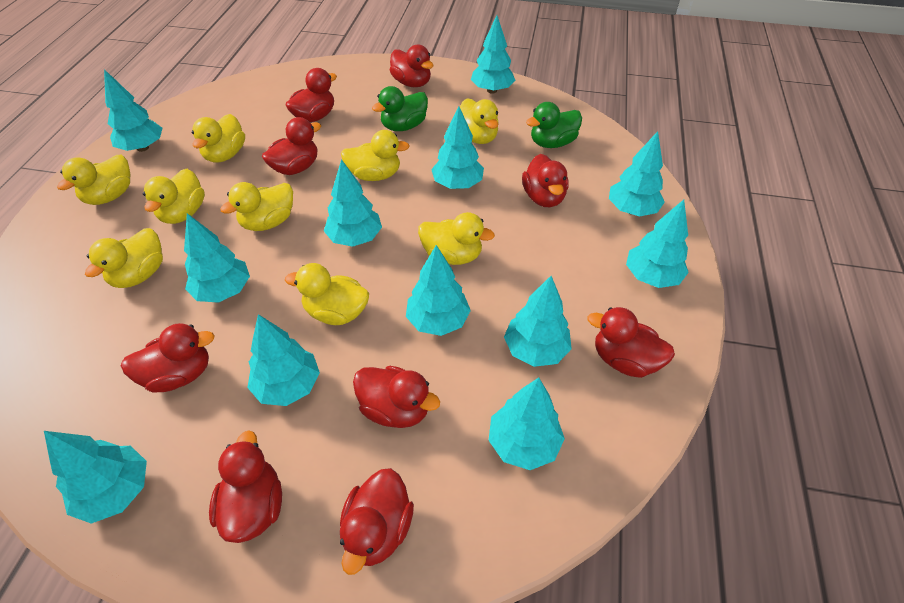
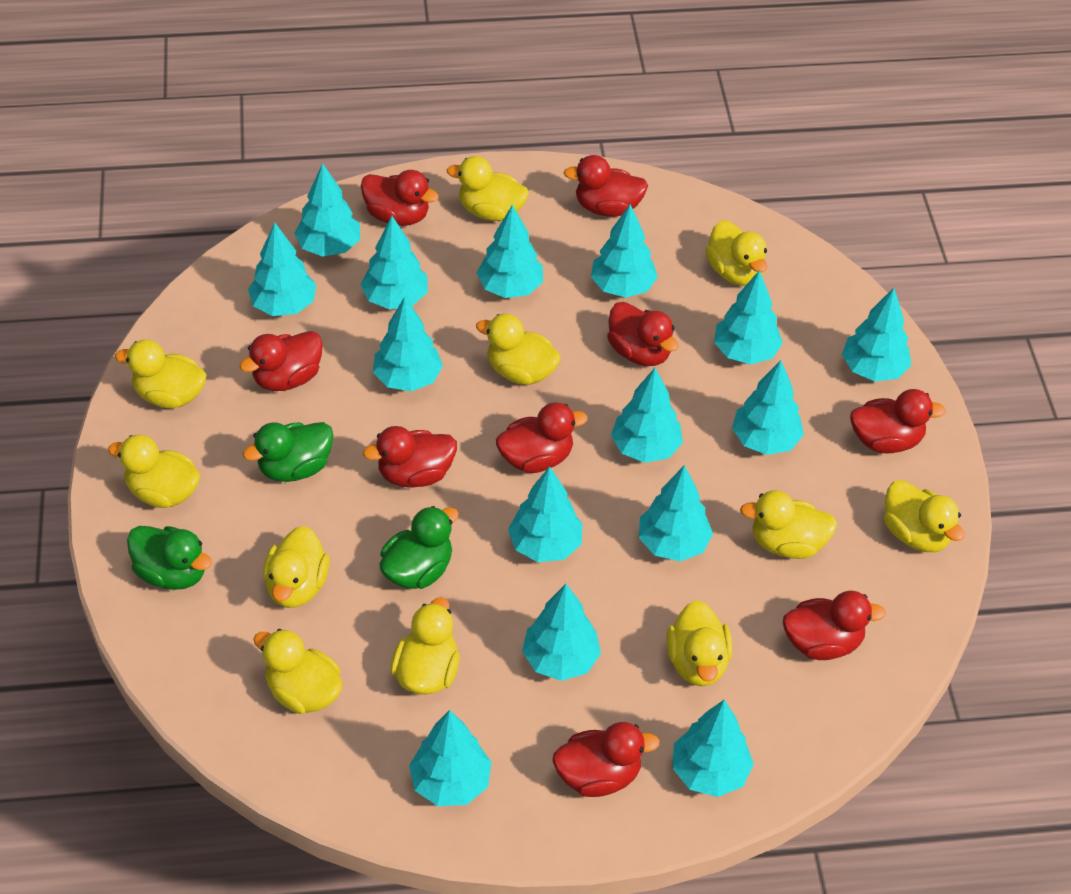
green duck: [372,86,428,131] [526,102,582,148] = 2 -> [127,526,212,590] [243,422,333,482] [380,506,459,589] = 3
turquoise tree: [44,431,147,524] [104,69,163,152] [184,213,250,303] [247,314,320,406] [324,159,382,247] [406,245,471,336] [431,106,484,189] [471,15,515,94] [489,378,565,470] [504,276,572,367] [609,131,665,217] [626,199,689,288] = 12 -> [248,222,316,316] [294,163,360,257] [361,216,428,309] [373,297,443,391] [409,710,491,806] [477,205,543,298] [508,466,582,562] [522,584,601,681] [591,204,658,298] [611,368,683,463] [639,465,713,561] [672,700,754,797] [714,270,783,364] [732,360,804,455] [842,288,911,381] = 15
yellow duck: [57,155,131,205] [85,228,163,288] [143,169,205,224] [192,114,245,163] [220,182,293,231] [285,263,369,325] [341,130,409,181] [418,212,495,265] [460,98,498,144] = 9 -> [108,435,200,508] [115,339,207,408] [253,629,342,714] [263,526,330,608] [391,597,460,695] [447,156,529,221] [476,314,561,385] [666,600,732,686] [705,220,768,286] [740,490,837,559] [884,480,965,552] = 11

